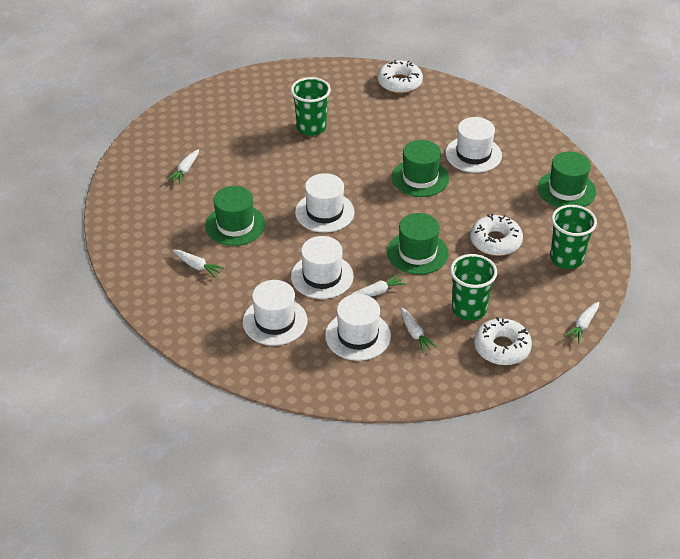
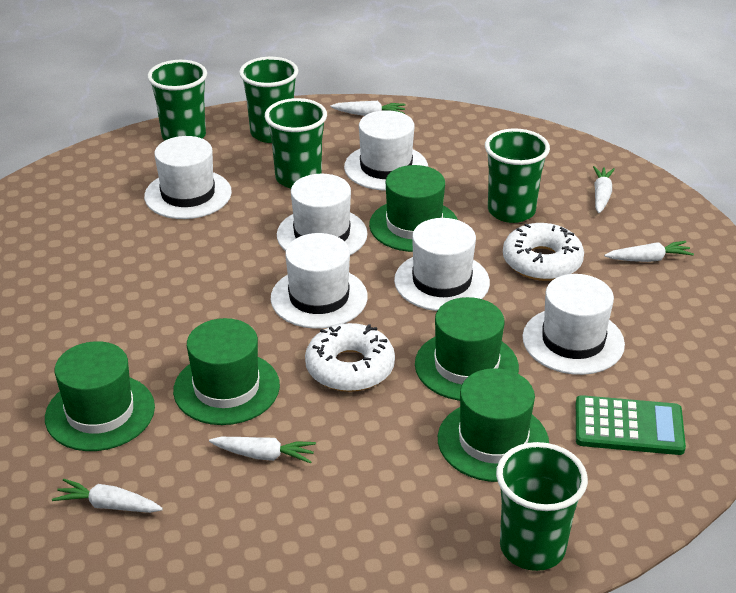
green calculator: none = 0 -> [576,395,686,455] = 1
green cup: [291,77,331,136] [450,254,497,321] [550,205,597,269] = 3 -> [147,60,207,141] [239,57,299,143] [265,98,327,188] [485,128,550,223] [496,442,588,571] = 5
green hat: [205,186,265,246] [387,213,448,275] [392,140,449,197] [538,151,596,208] = 4 -> [45,341,155,451] [173,318,280,425] [369,165,458,252] [415,297,519,401] [438,368,549,482] = 5
white donut: [377,60,423,93] [470,214,523,256] [474,317,532,365] = 3 -> [305,323,395,392] [503,223,584,281] = 2
white hat: [243,280,307,346] [291,236,354,299] [295,173,355,233] [325,294,391,361] [446,117,502,173] = 5 -> [144,136,232,219] [271,233,368,329] [277,174,368,255] [344,110,428,190] [394,218,490,311] [522,274,625,375] = 6

